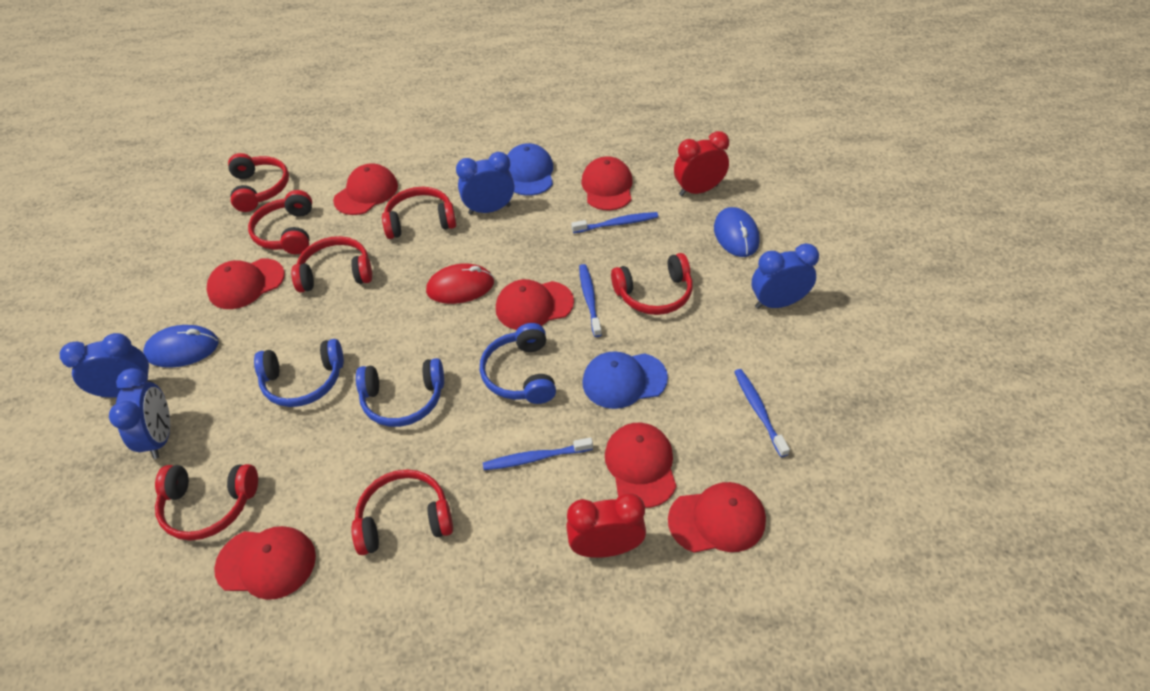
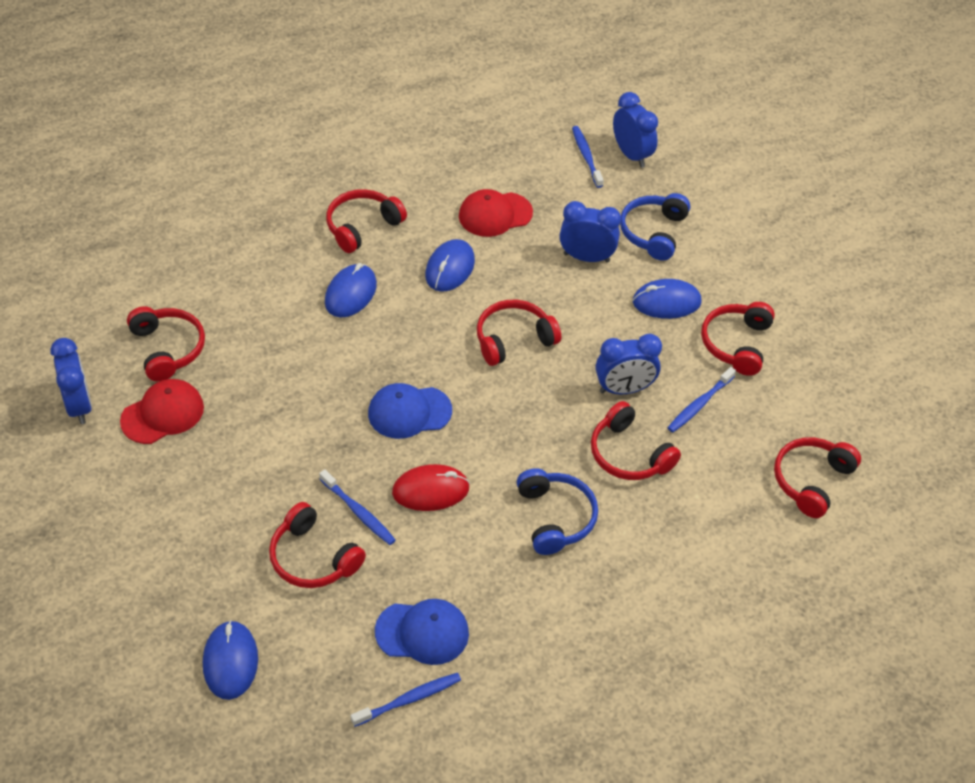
blue headphones: [254,339,344,407] [356,358,444,427] [480,323,556,404] = 3 -> [517,468,598,555] [620,193,690,261] = 2
blue mouse: [143,325,219,368] [714,207,760,257] = 2 -> [203,620,258,700] [325,263,377,318] [425,239,475,292] [633,279,701,319] = 4
red cap: [207,258,285,309] [214,526,316,600] [333,163,398,215] [496,279,574,330] [581,156,633,211] [605,423,676,508] [668,482,766,553] = 7 -> [120,379,204,444] [459,189,533,237] = 2
red clock: [566,493,646,558] [674,131,729,196] = 2 -> none = 0

